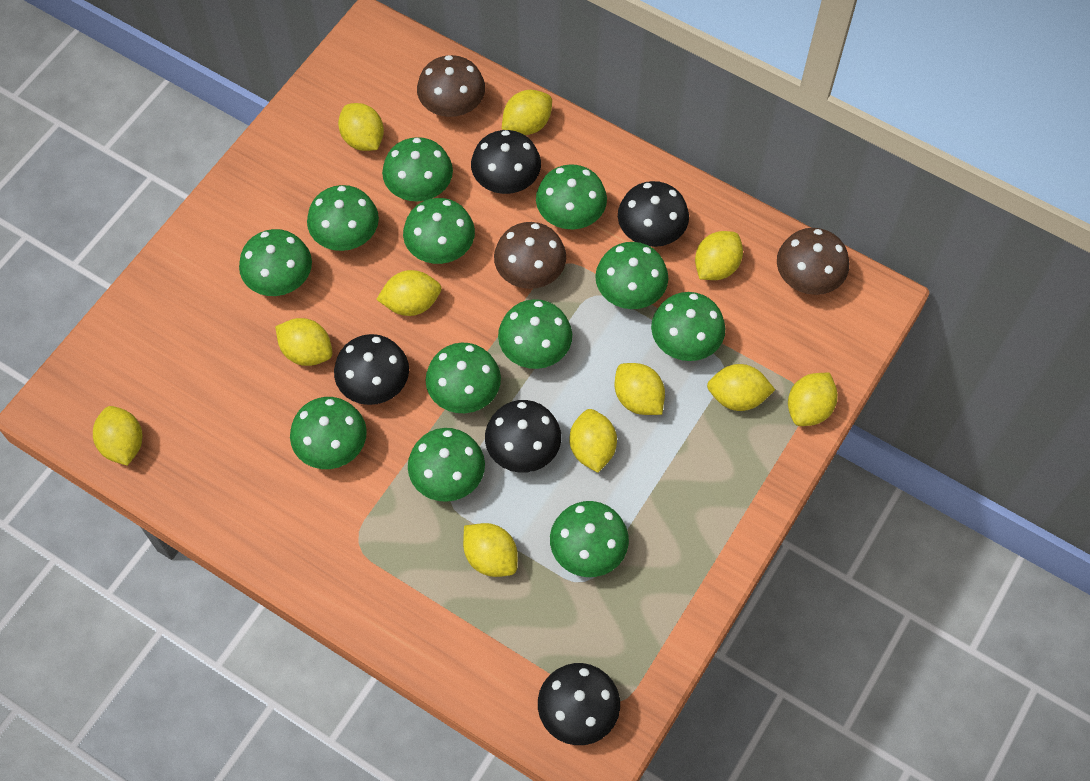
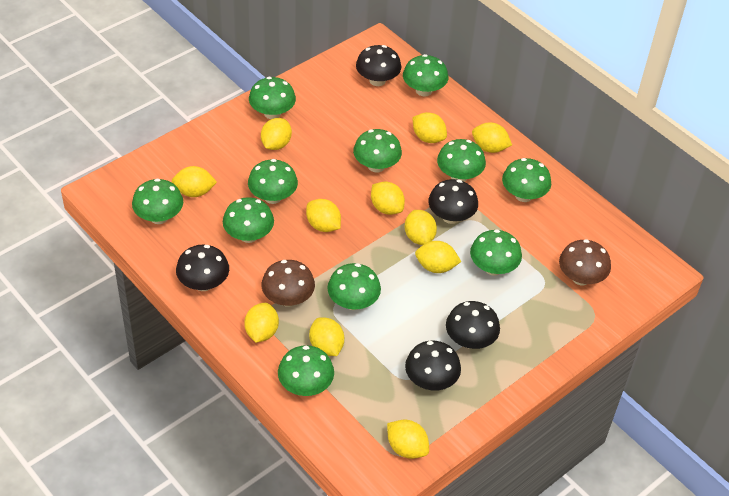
brown mushroom: [417,55,485,117] [494,222,566,289] [777,228,849,295] = 3 -> [262,260,315,307] [559,239,611,286] = 2
green mushroom: [239,229,312,296] [290,397,367,469] [307,185,379,251] [382,137,453,201] [403,198,475,264] [408,428,485,502] [426,343,501,413] [498,299,572,369] [536,164,607,229] [550,501,629,577] [595,242,668,309] [651,292,725,361] = 12 -> [132,178,183,224] [223,197,274,243] [248,159,298,204] [249,77,296,119] [278,345,334,396] [327,263,381,310] [353,129,402,172] [403,54,448,97] [437,139,486,182] [470,229,522,276] [502,158,551,202] = 11

